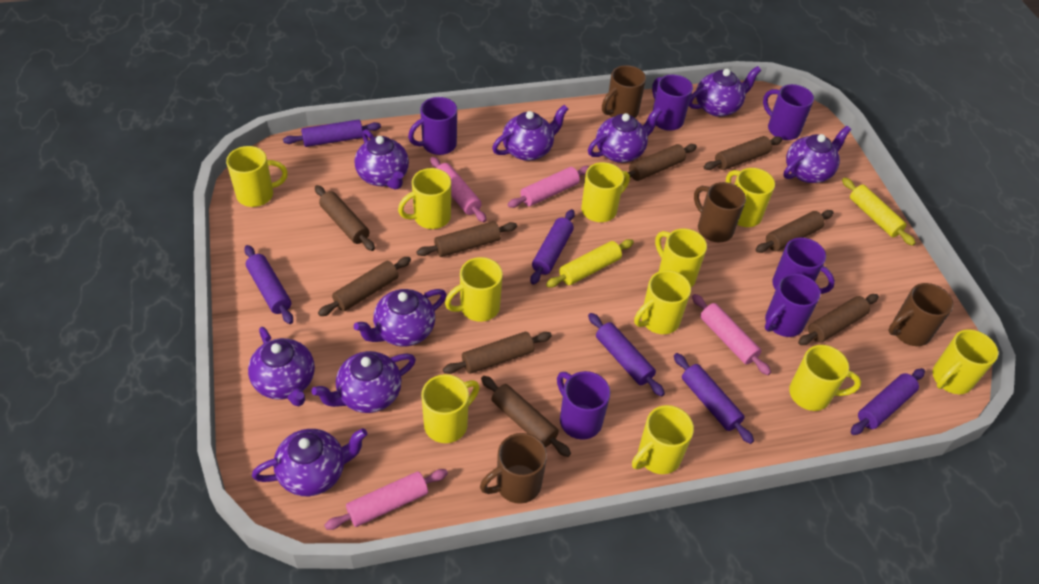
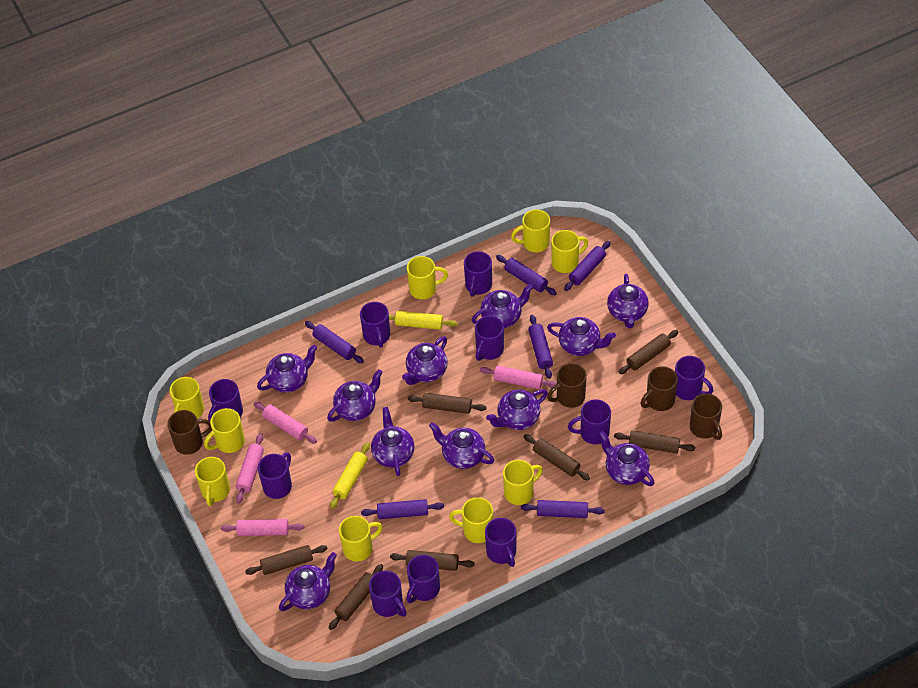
brown rolling pin: [315,185,375,251] [318,257,411,316] [416,221,517,257] [443,332,552,374] [481,376,571,457] [624,144,697,181] [704,136,782,170] [755,210,834,253] [798,294,879,345] = 9 -> [245,545,328,575] [329,564,383,630] [390,550,475,571] [407,393,487,414] [524,434,590,480] [614,430,695,453] [619,330,679,374] = 7
purple mug: [408,97,457,155] [557,371,610,439] [652,74,693,131] [763,84,814,140] [765,273,821,337] [772,237,835,294] = 6 -> [208,379,243,421] [258,452,292,499] [360,302,390,348] [369,570,407,617] [406,555,440,603] [464,251,492,297] [475,316,504,361] [485,518,517,567] [568,399,611,444] [675,356,713,400] = 10
purple teapot: [248,327,315,406] [252,428,368,496] [312,351,416,413] [354,289,447,347] [355,129,409,190] [492,105,568,161] [588,107,662,163] [689,66,761,117] [783,126,851,183] = 9 -> [257,344,317,393] [279,552,337,611] [327,369,382,422] [371,407,414,476] [402,336,448,385] [429,422,494,469] [471,284,533,328] [486,389,548,430] [547,317,616,356] [599,431,655,486] [607,274,649,328] = 11
yellow mug: [226,146,288,207] [398,168,451,229] [421,374,480,443] [445,257,503,322] [581,162,630,222] [632,405,694,474] [634,270,691,334] [655,228,707,287] [726,168,775,227] [789,345,861,411] [932,329,998,394] = 11 -> [170,377,204,419] [195,457,230,506] [204,408,245,453] [339,516,383,562] [407,256,448,299] [449,497,493,543] [503,460,543,505] [511,209,550,252] [551,230,588,273] = 9

